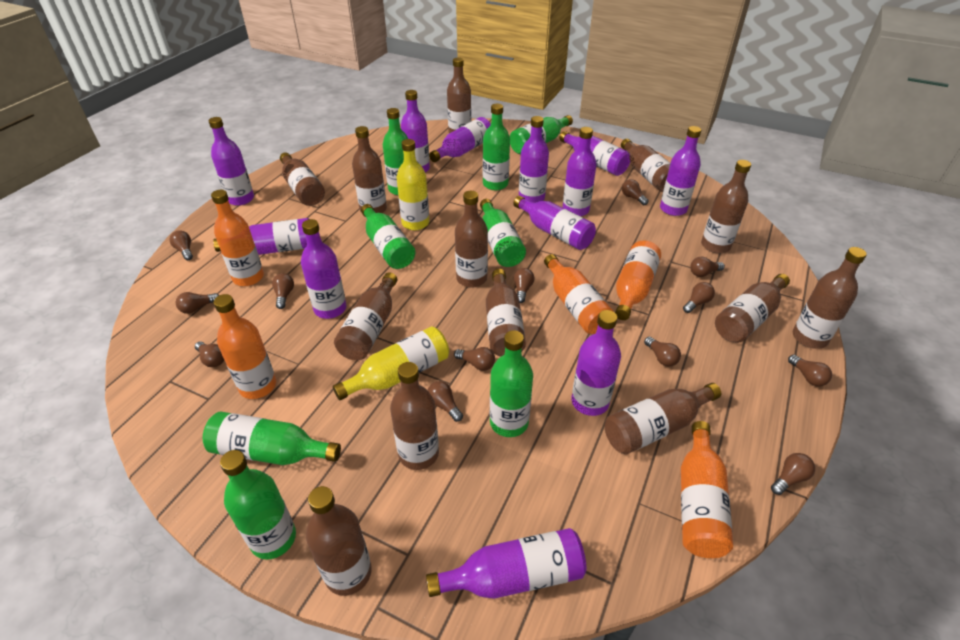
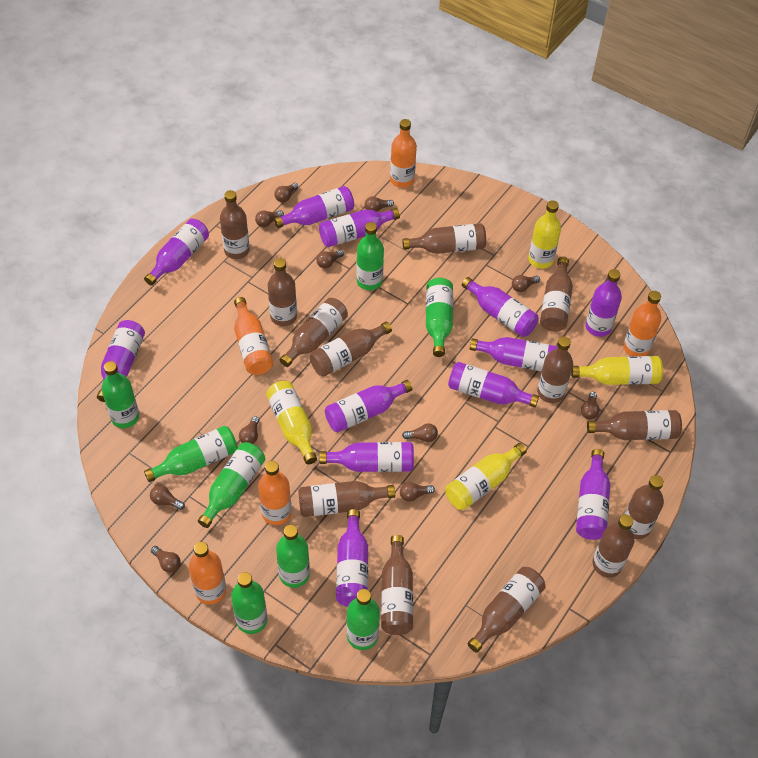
brown light bulb: [169,230,193,260] [176,292,219,314] [195,342,224,367] [272,273,294,309] [428,381,463,422] [454,347,495,371] [514,268,534,303] [622,179,649,205] [644,337,681,367] [683,282,715,313] [690,257,725,277] [771,453,815,495] [788,354,832,387] = 13 -> [150,485,185,510] [151,546,181,573] [239,416,259,444] [255,210,284,227] [274,183,298,202] [316,250,344,268] [365,196,394,212] [400,482,435,502] [402,423,438,442] [512,275,540,292] [581,392,600,420] = 11
yellow bottle: [333,326,449,400] [396,139,429,230] = 2 -> [266,381,317,465] [445,443,527,510] [528,200,561,269] [571,356,663,385] = 4

